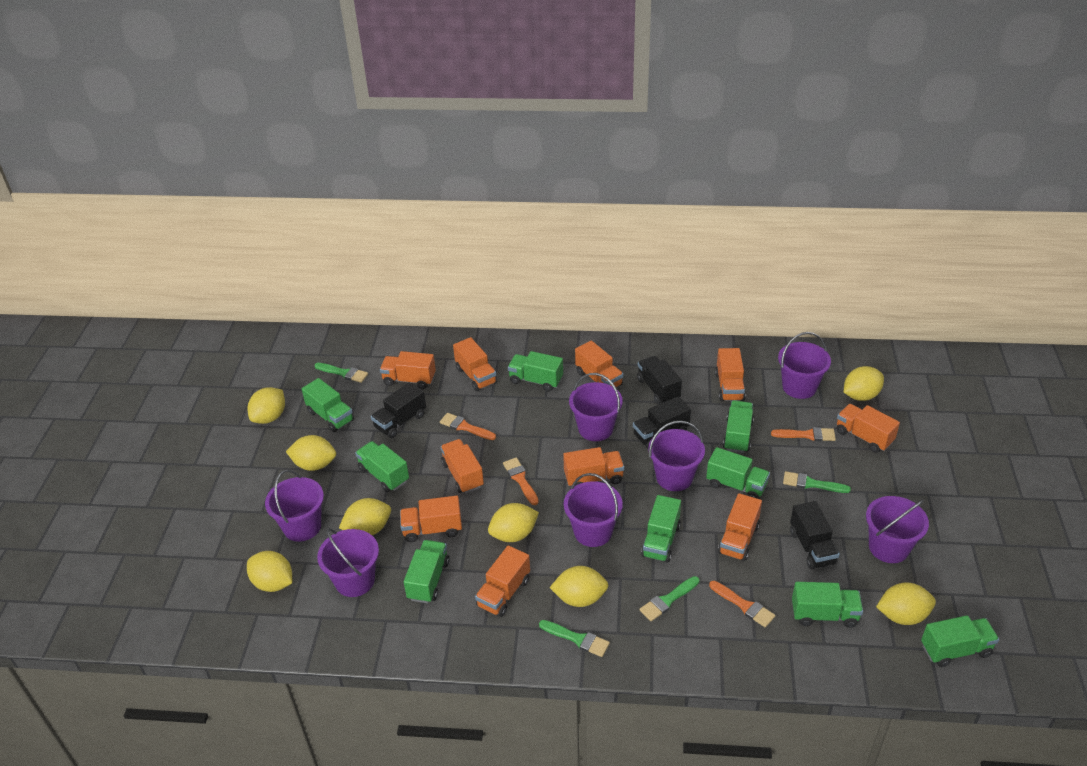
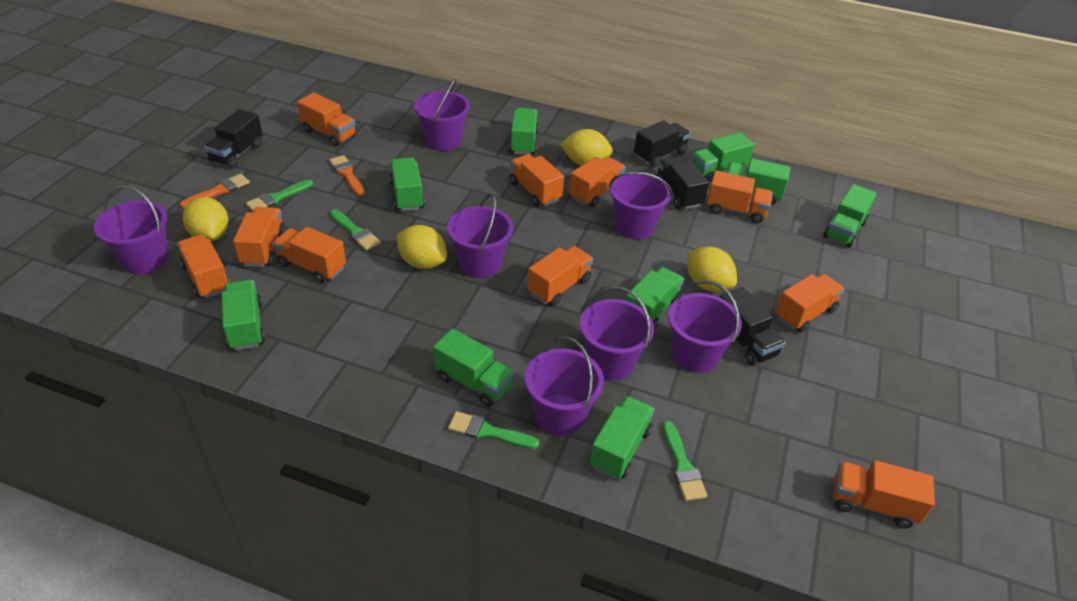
orange brush: [440,413,496,440] [503,457,539,505] [709,581,775,627] [771,427,836,441] = 4 -> [180,174,250,208] [329,155,365,196] = 2
yellow lemon: [247,551,292,592] [248,387,285,424] [286,435,336,471] [339,498,391,535] [488,503,539,542] [550,566,608,607] [844,366,884,401] [876,582,936,625] = 8 -> [183,197,228,241] [397,225,447,269] [560,129,613,166] [687,246,737,292] = 4

